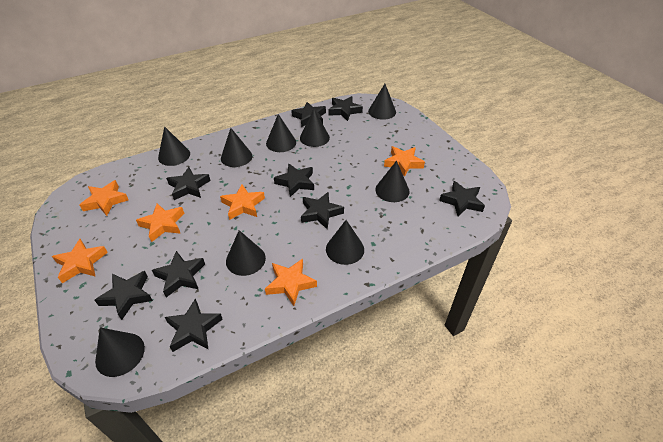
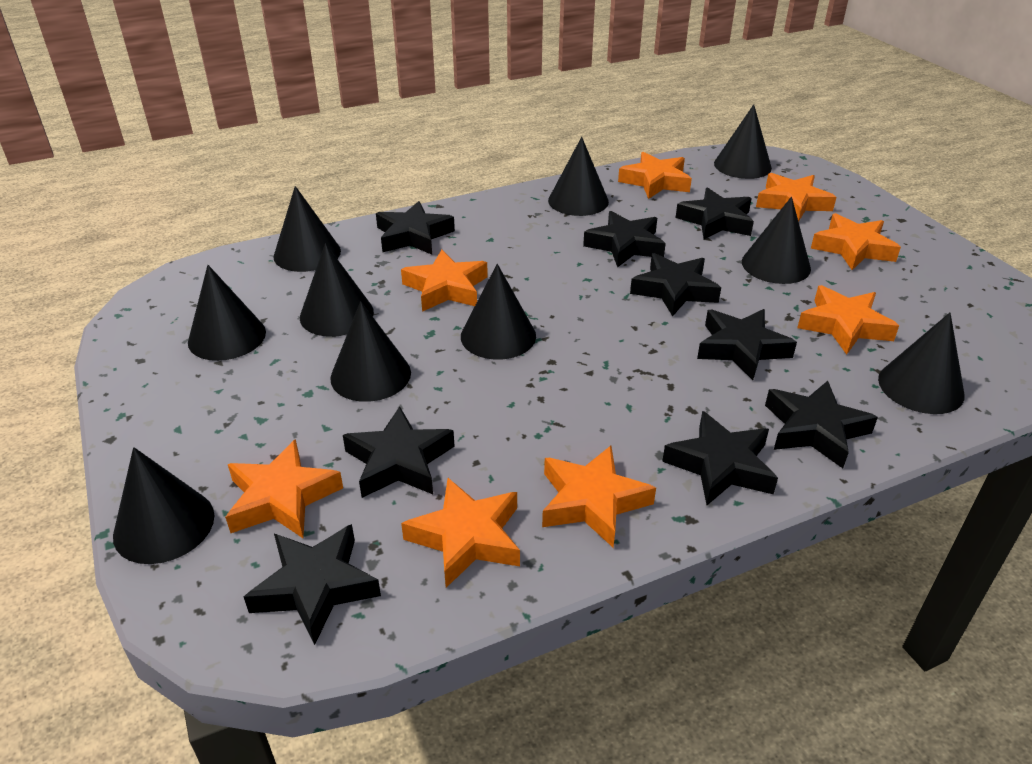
black cone: [95,327,145,377] [158,126,190,166] [221,128,252,167] [226,230,266,276] [266,114,296,152] [300,109,330,147] [326,220,364,265] [368,84,396,120] [375,161,410,202] = 9 -> [113,447,214,564] [188,265,266,361] [273,186,341,272] [300,243,374,337] [330,301,411,402] [461,264,536,360] [548,137,609,216] [714,104,772,179] [742,197,811,284] [878,313,965,414] = 10
orange star: [52,239,108,283] [79,180,129,216] [136,203,184,242] [220,184,265,220] [265,259,317,306] [384,146,425,177] = 6 -> [225,439,343,538] [401,250,488,312] [401,478,520,588] [542,446,656,548] [618,152,692,199] [756,173,837,222] [797,285,899,355] [811,213,901,270] = 8

